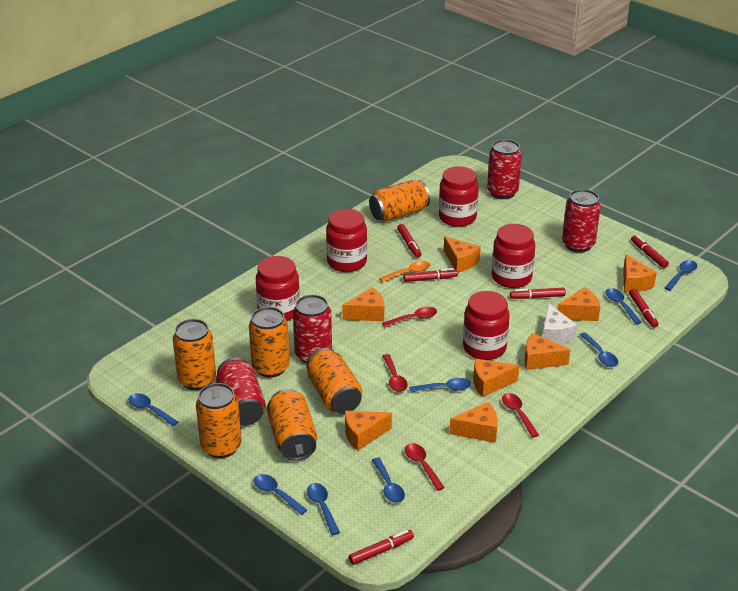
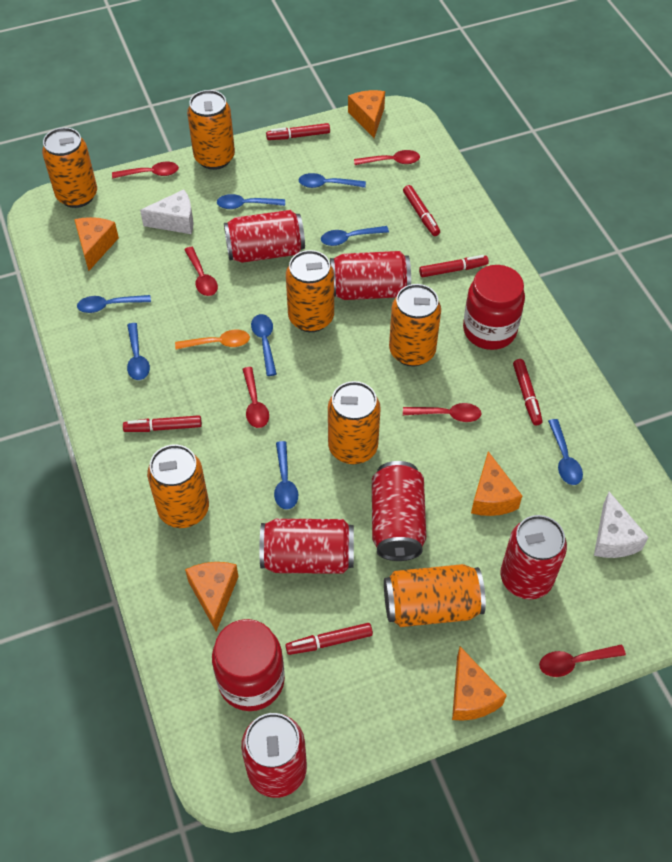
orange can: [173,319,216,390] [196,383,241,458] [249,307,290,378] [267,389,317,461] [306,348,362,414] [369,180,430,222] = 6 -> [42,127,97,208] [147,444,209,528] [187,90,235,170] [286,250,334,332] [328,381,381,464] [384,564,486,627] [389,284,441,366] = 7
orange cheese: [342,287,384,321] [345,411,392,451] [444,236,481,272] [449,402,498,443] [473,358,519,397] [525,333,570,370] [557,287,600,321] [623,254,657,292] = 8 -> [74,217,119,271] [185,562,239,632] [348,90,385,138] [452,647,507,721] [471,451,522,516] = 5
red can: [216,357,266,426] [293,295,332,363] [487,139,522,199] [562,189,601,252] = 4 -> [224,210,305,263] [241,713,307,798] [259,519,354,574] [330,251,411,300] [372,461,426,561] [500,515,567,599] = 6
red jar: [256,256,300,321] [326,209,367,272] [439,166,479,227] [463,291,510,360] [492,224,535,288] = 5 -> [212,619,285,711] [463,265,525,350] = 2
red spoon: [382,307,437,328] [382,354,408,392] [405,443,445,491] [502,393,539,438] = 4 -> [112,162,179,179] [184,247,218,296] [243,367,269,428] [354,150,420,165] [403,403,482,422] [539,645,626,677] = 6
white cheese: [543,303,577,344] = 1 -> [140,189,193,234] [594,492,649,558] = 2

